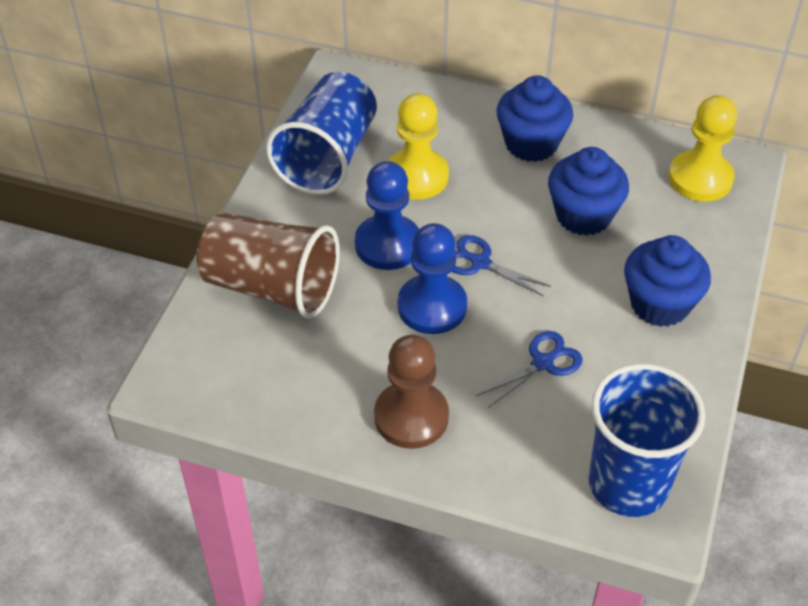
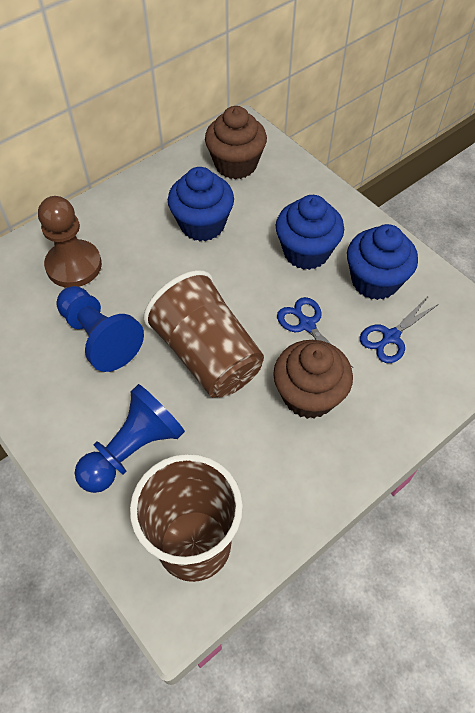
blue cup: [266,72,377,195] [589,364,706,517] = 2 -> none = 0
brown cup: [197,212,340,319] = 1 -> [130,454,243,582] [143,270,264,397] = 2
brown cupcake: none = 0 -> [205,106,267,179] [273,340,353,419] = 2
yellow pawn: [388,93,449,200] [669,95,737,202] = 2 -> none = 0

